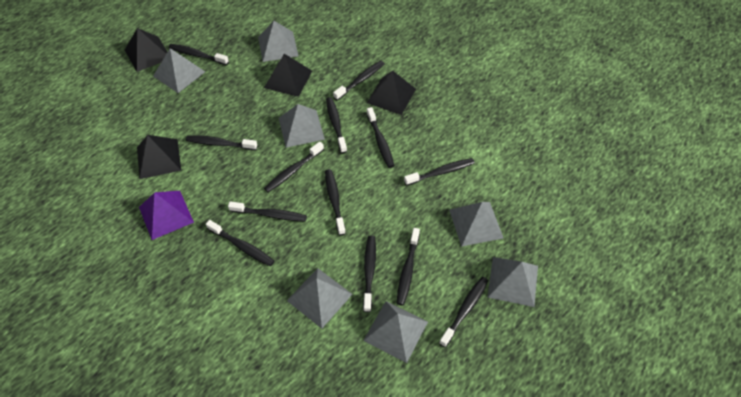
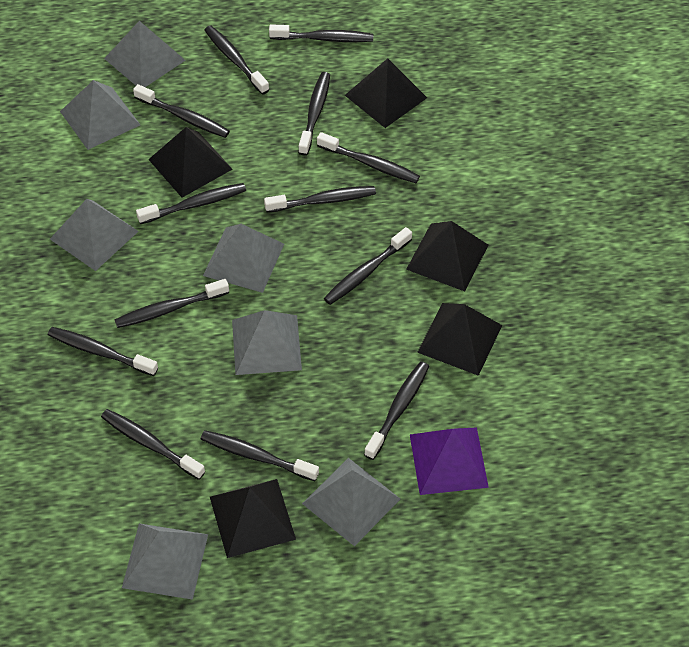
black pyramid: [125,28,167,72] [137,135,181,179] [264,54,312,97] [367,71,416,115] = 4 -> [148,127,232,198] [210,479,296,558] [345,58,427,128] [406,221,488,291] [417,303,502,376] = 5

